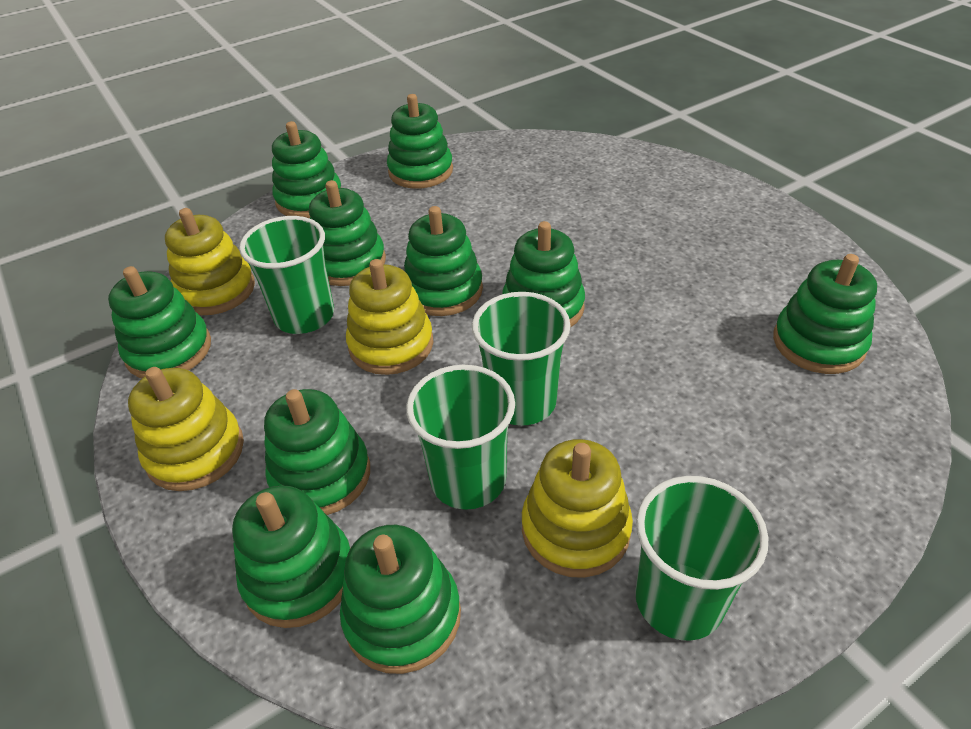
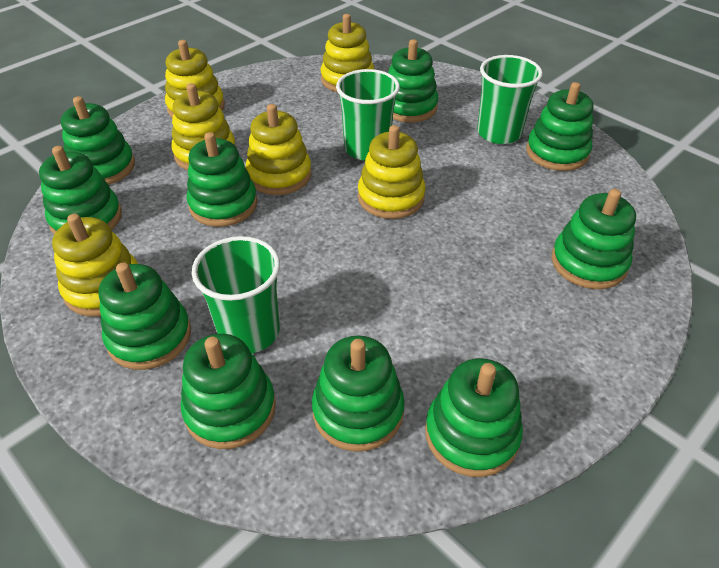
green cup: [239,216,334,334] [406,365,515,510] [472,292,571,426] [635,476,768,641] = 4 -> [192,236,280,353] [336,69,400,161] [477,55,543,144] = 3
yellow stacking toy: [128,367,244,491] [165,208,255,315] [346,259,433,375] [522,439,633,578] = 4 -> [52,214,138,317] [165,40,225,117] [171,83,236,170] [246,104,312,195] [321,14,375,92] [358,125,426,219] = 6

